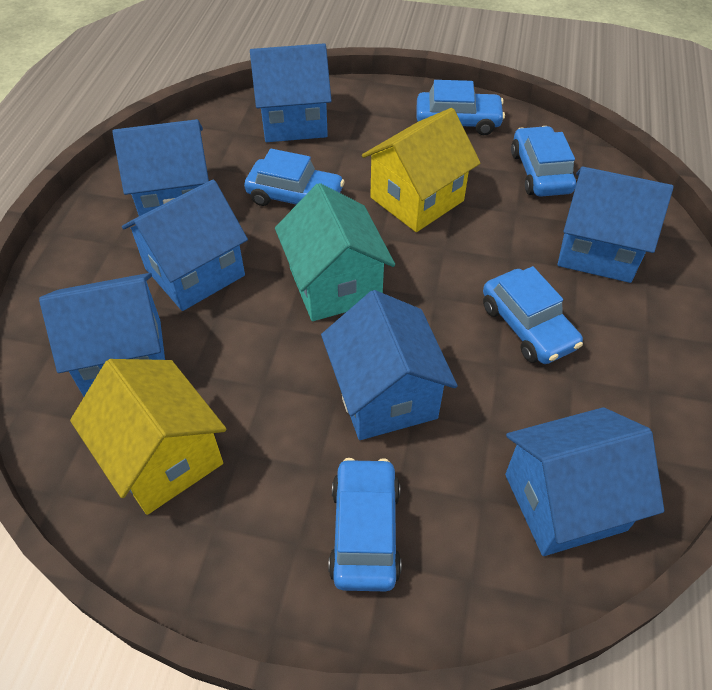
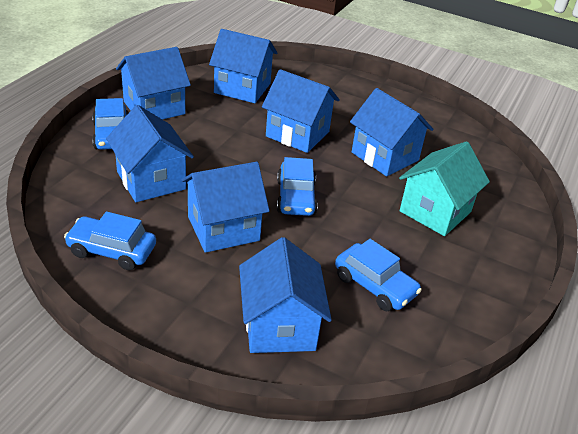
blue car: [244,149,345,206] [328,458,401,591] [417,80,505,135] [483,266,583,364] [511,126,576,196] = 5 -> [64,212,156,270] [92,98,129,150] [277,157,318,216] [335,239,422,311] = 4
yellow house: [70,359,227,515] [362,108,480,232] = 2 -> none = 0

